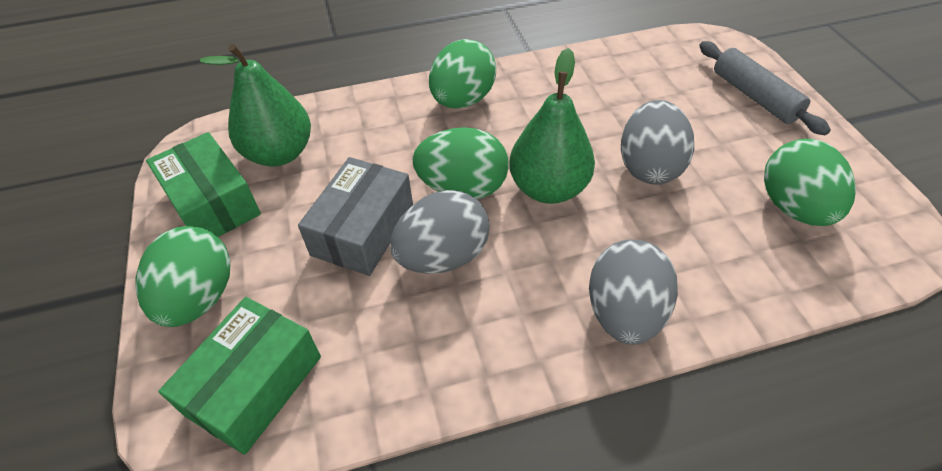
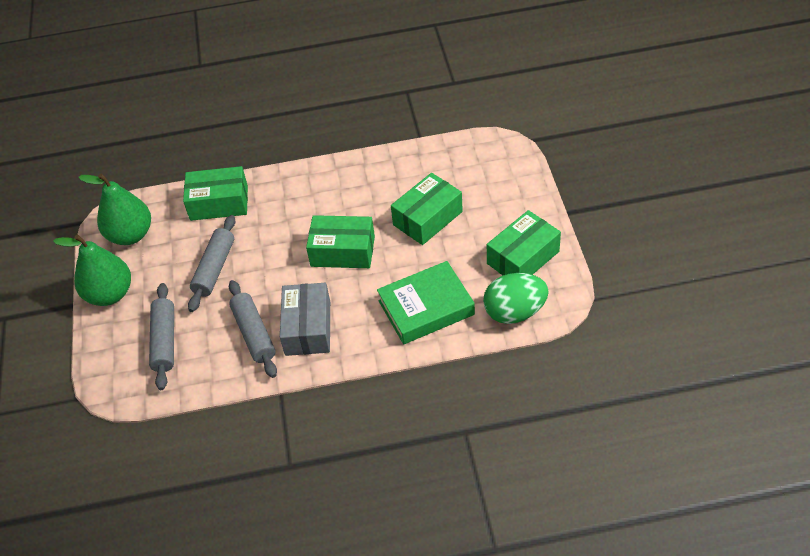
green book: none = 0 -> [377,261,475,344] = 1
green box: [146,132,261,237] [158,297,321,455] = 2 -> [183,166,248,221] [306,215,375,268] [391,173,463,245] [487,210,561,275] = 4
green egg: [136,226,230,327] [412,127,509,199] [429,39,496,108] [764,139,856,226] = 4 -> [483,273,549,324] = 1
grey egg: [390,190,490,274] [589,240,678,345] [621,100,694,185] = 3 -> none = 0
grey rolling pin: [699,41,831,135] = 1 -> [149,283,174,390] [188,215,235,312] [229,280,277,378] = 3

